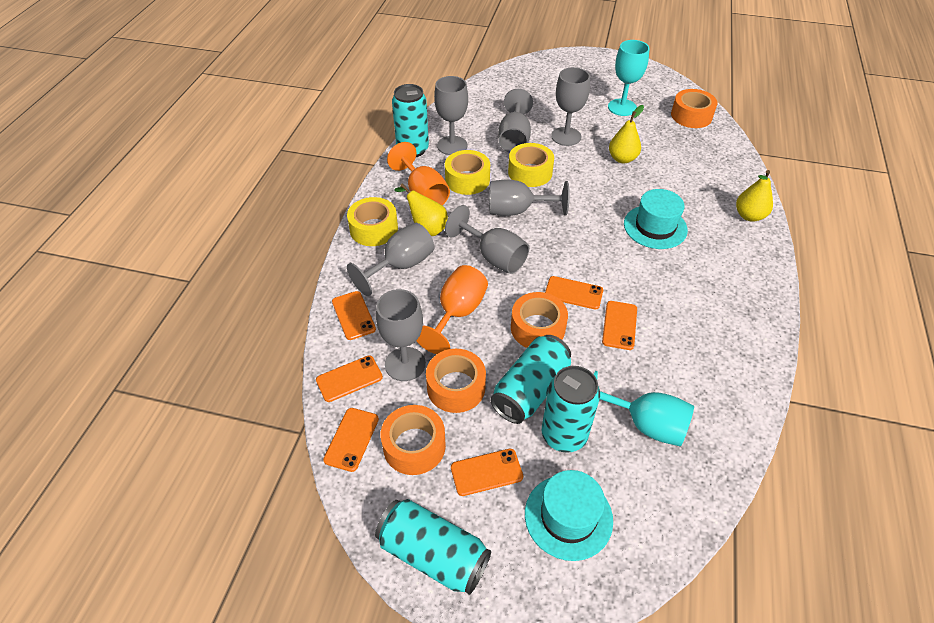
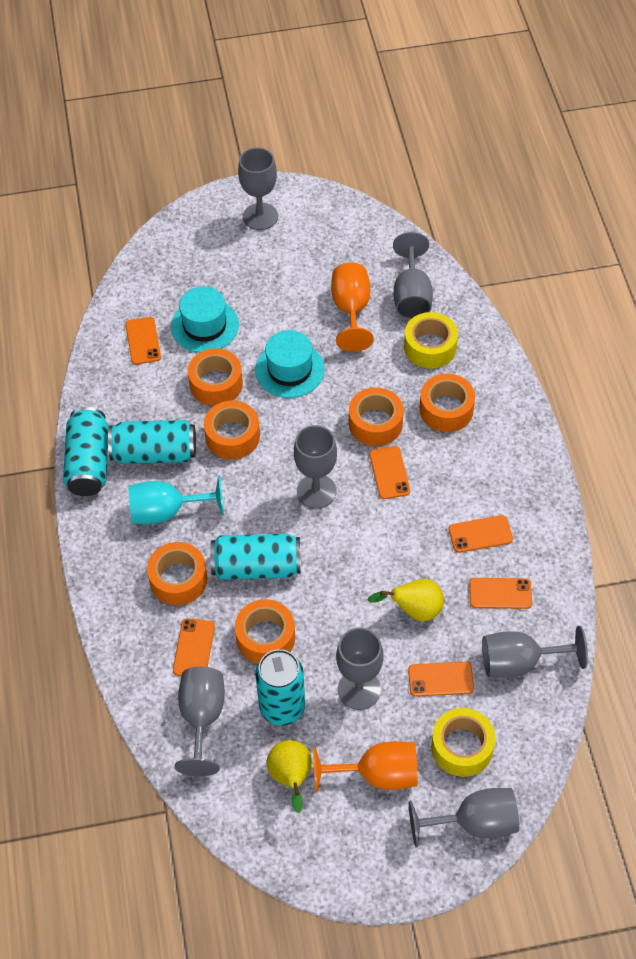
orange tape: [381,405,446,475] [426,349,486,413] [511,292,568,348] [671,89,718,128] = 4 -> [147,542,207,605] [188,348,243,406] [204,400,260,459] [235,599,295,664] [349,387,404,446] [419,374,475,432] = 6
turquoise goblet: [594,371,694,447] [608,40,650,116] = 2 -> [129,475,224,524] = 1
yellow pear: [395,184,448,236] [609,105,644,163] [736,170,773,222] = 3 -> [267,740,312,813] [368,579,444,622] = 2
yellow tape: [347,197,398,246] [445,150,490,195] [508,143,554,187] = 3 -> [404,312,458,369] [431,708,495,777] = 2

